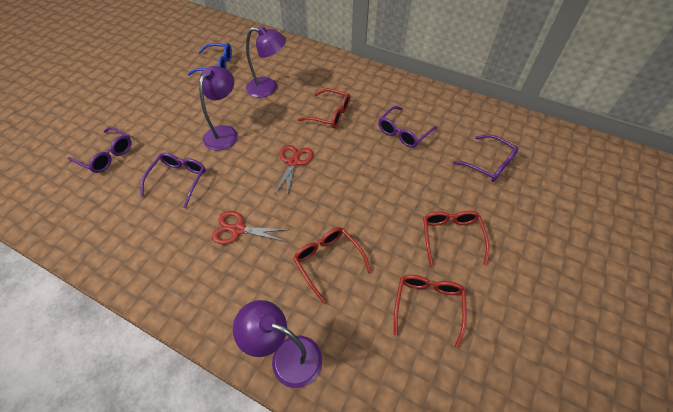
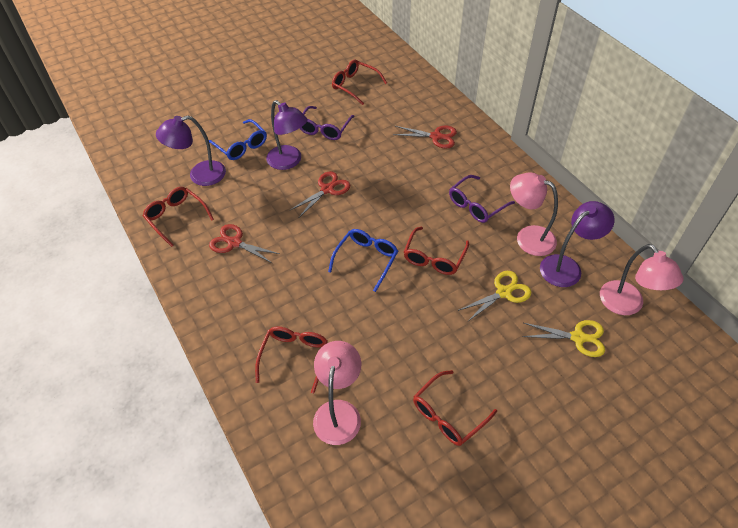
blue glasses: [188,43,232,76] = 1 -> [209,119,267,160] [328,229,398,292] = 2
pink lamp: none = 0 -> [313,341,361,445] [510,173,558,256] [600,244,683,315] = 3
purple glasses: [68,127,131,173] [140,153,206,208] [378,106,437,148] [453,134,519,182] = 4 -> [300,106,355,140] [449,175,515,223] = 2
red glasses: [293,227,371,303] [297,88,350,128] [394,275,467,348] [423,211,490,267] = 4 -> [143,187,214,247] [255,326,328,394] [332,59,387,105] [404,227,469,275] [413,370,497,446] = 5
red scissors: [212,211,290,244] [273,145,313,196] = 2 -> [209,224,280,264] [289,171,350,217] [393,126,457,148] = 3
yellow scissors: none = 0 -> [458,271,531,322] [522,320,605,357] = 2

